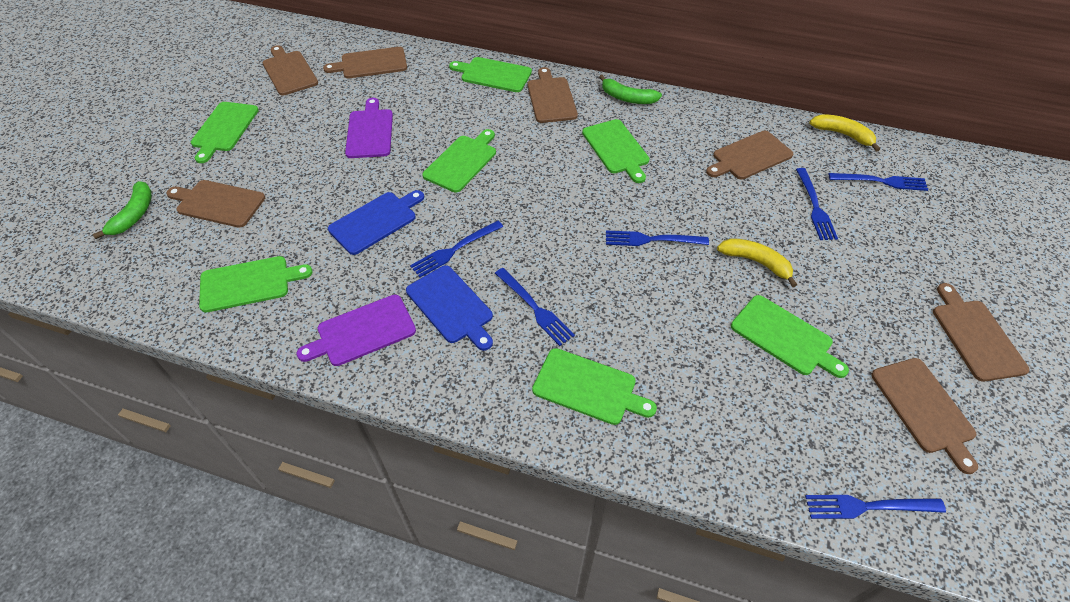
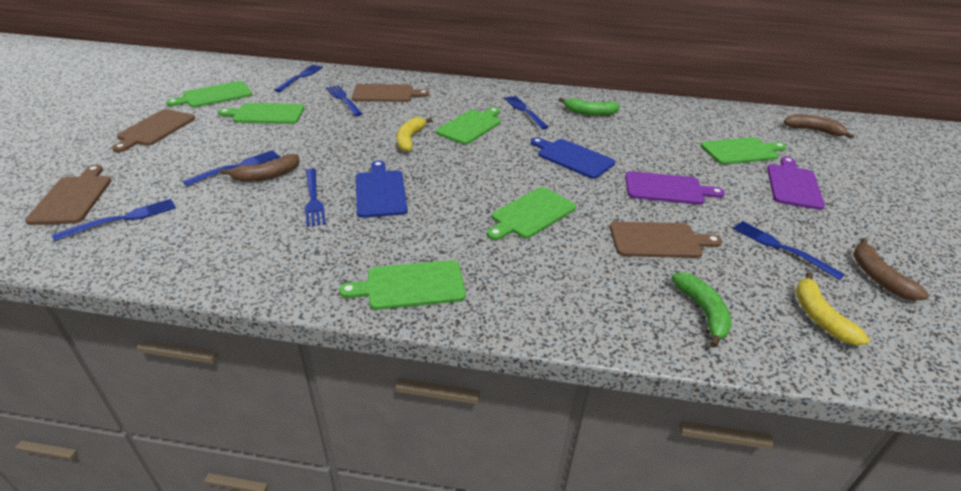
blue fork: [410,221,503,277] [495,268,575,346] [606,231,709,246] [796,168,838,240] [805,495,946,519] [829,173,928,191] = 6 -> [52,199,176,241] [183,150,280,186] [275,65,323,92] [305,168,326,227] [326,85,362,116] [504,95,549,129] [733,221,845,280] = 7
brown banana: none = 0 -> [220,154,300,182] [784,114,854,139] [853,238,929,301] = 3
brown cutting board: [166,180,265,228] [262,45,318,95] [323,47,407,78] [528,67,578,123] [706,131,793,179] [871,358,978,474] [933,283,1030,382] = 7 -> [25,165,111,225] [112,109,195,152] [352,84,429,102] [610,221,722,258] = 4
green cutting board: [191,102,259,163] [199,256,313,312] [422,129,496,193] [449,57,532,92] [532,348,657,425] [582,119,650,183] [731,295,849,378] = 7 -> [166,81,252,107] [218,103,305,124] [339,260,466,310] [436,107,501,144] [487,187,576,240] [701,137,786,165] = 6

